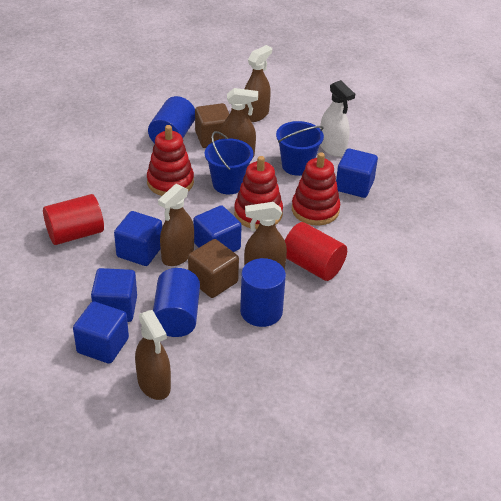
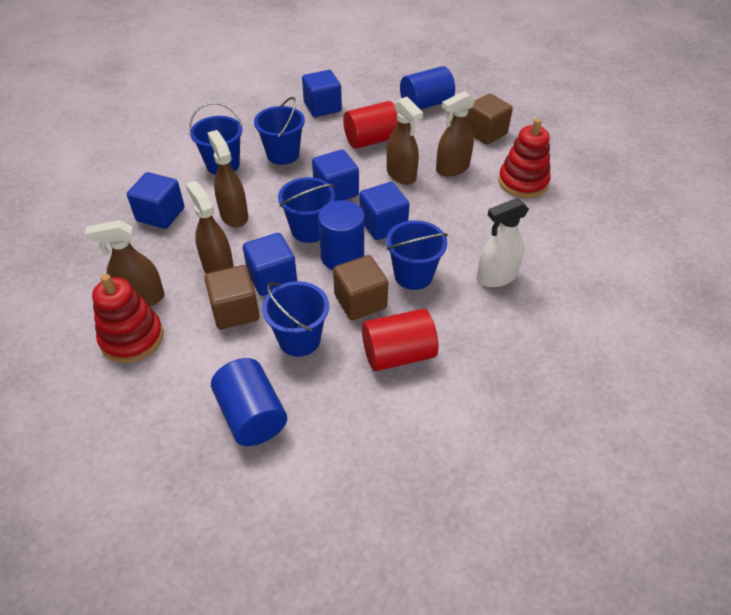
blue bucket: [205,131,253,194] [276,121,324,176] = 2 -> [189,102,243,175] [254,97,305,165] [262,281,329,357] [278,177,335,243] [386,220,448,290] = 5
brown cube: [188,239,239,298] [195,103,229,148] = 2 -> [204,265,260,330] [333,255,388,320] [466,94,513,145] = 3
red stacking toy: [147,125,194,196] [234,156,283,229] [292,152,340,226] = 3 -> [92,274,163,363] [498,118,550,198] = 2

